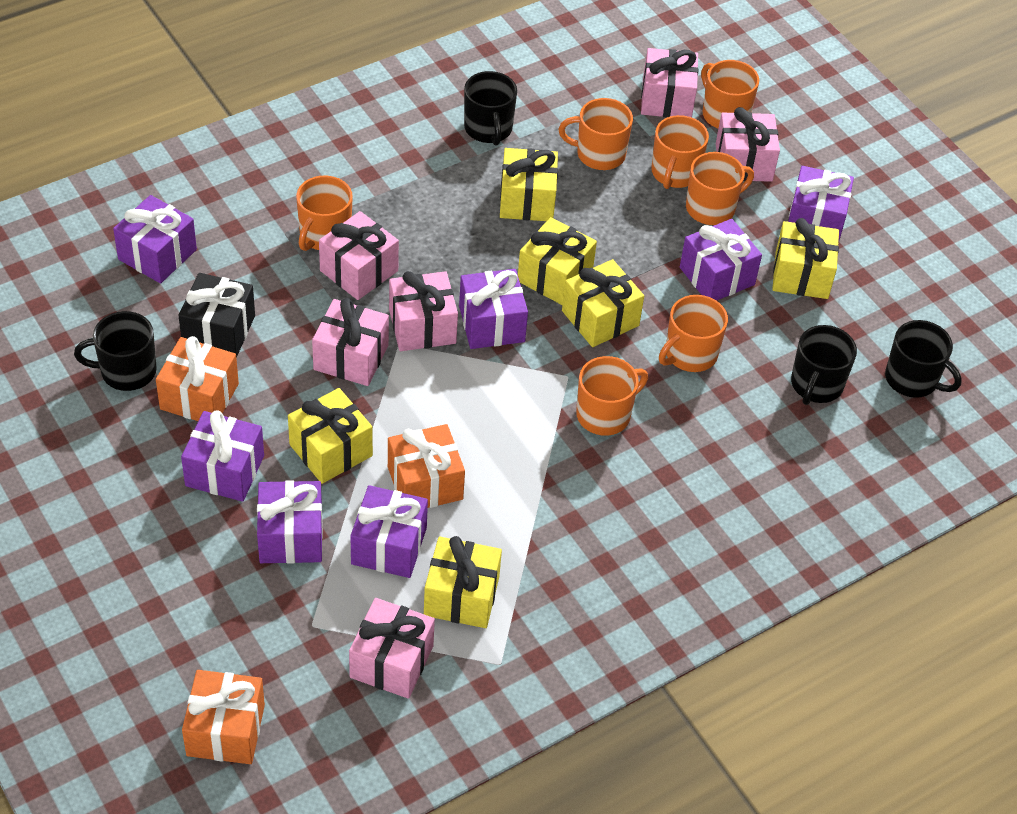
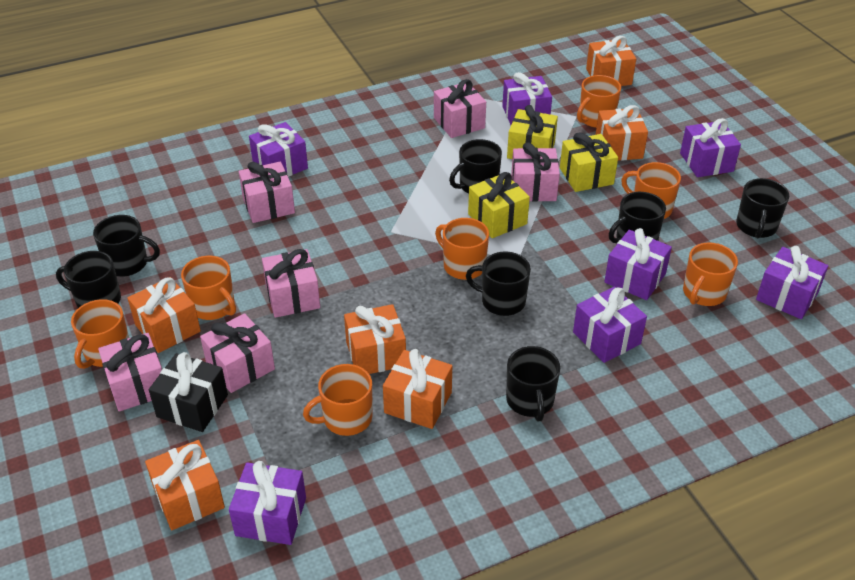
black mug: [74,311,157,391] [464,71,517,146] [791,325,857,405] [885,320,962,398] = 4 -> [56,251,121,308] [93,215,160,277] [449,139,502,194] [466,252,531,316] [506,346,560,421] [609,192,666,243] [736,178,789,238] = 7
orange gift: [156,336,239,421] [182,670,265,764] [388,424,465,508] = 3 -> [127,277,201,353] [145,440,225,530] [344,304,406,374] [383,349,452,429] [586,36,636,86] [595,105,648,161] = 6
yellow gift: [288,388,373,484] [424,536,502,628] [500,148,558,221] [518,217,597,305] [562,259,644,347] [772,218,839,299] = 6 -> [468,172,530,238] [507,105,558,159] [560,132,618,192] = 3

